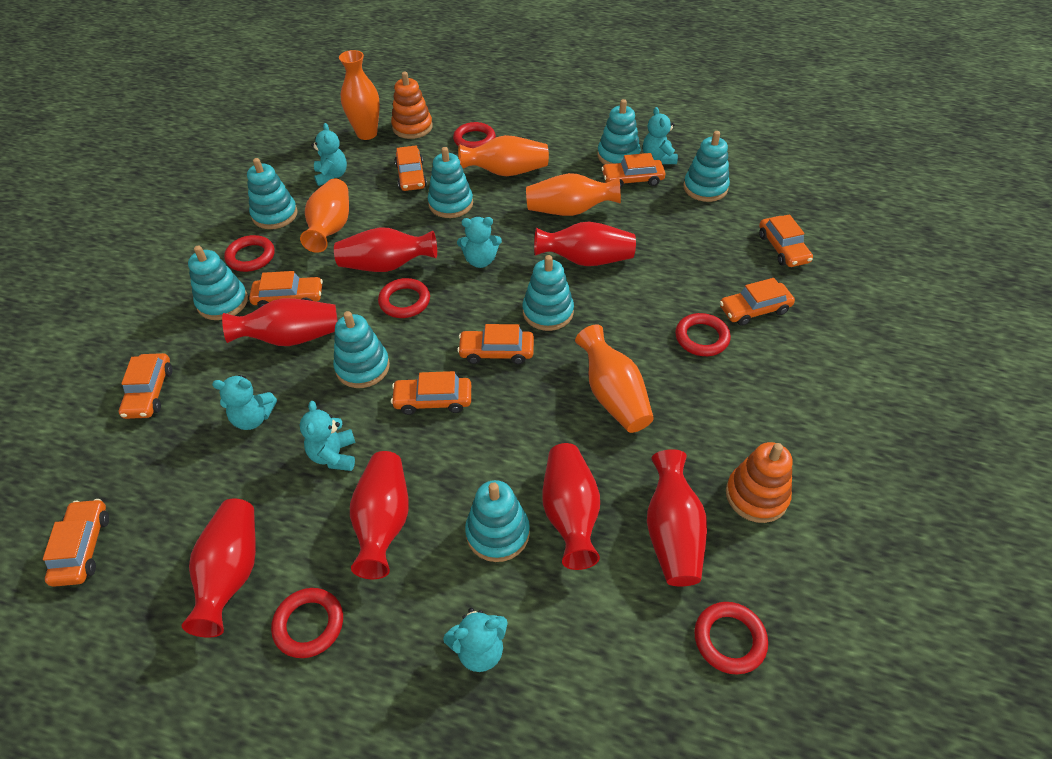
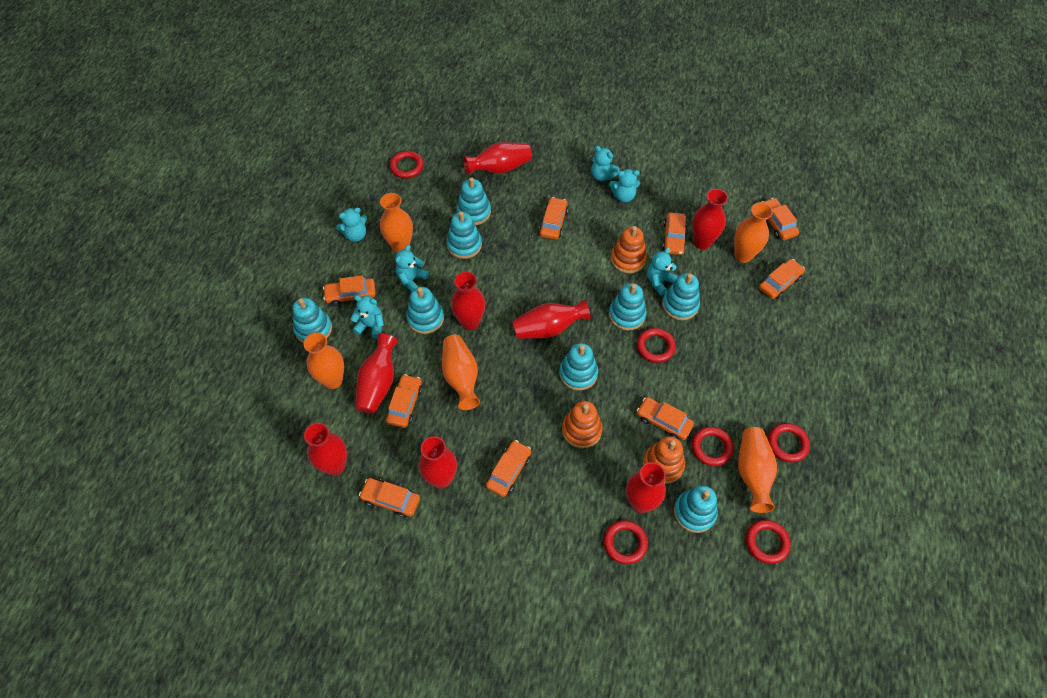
orange stacking toy: [391,72,433,139] [726,442,793,523] = 2 -> [562,401,602,448] [611,226,647,274] [643,436,685,484] = 3
red vase: [182,498,256,638] [222,298,337,346] [334,227,437,272] [350,451,409,579] [534,222,636,266] [543,443,600,570] [647,449,707,586] = 7 -> [304,423,347,476] [355,334,398,414] [418,436,457,489] [451,272,485,330] [463,142,532,175] [512,299,591,339] [626,462,666,513] [692,189,728,249] = 8

